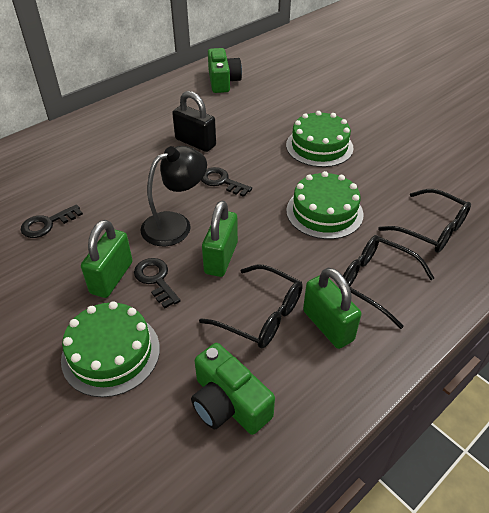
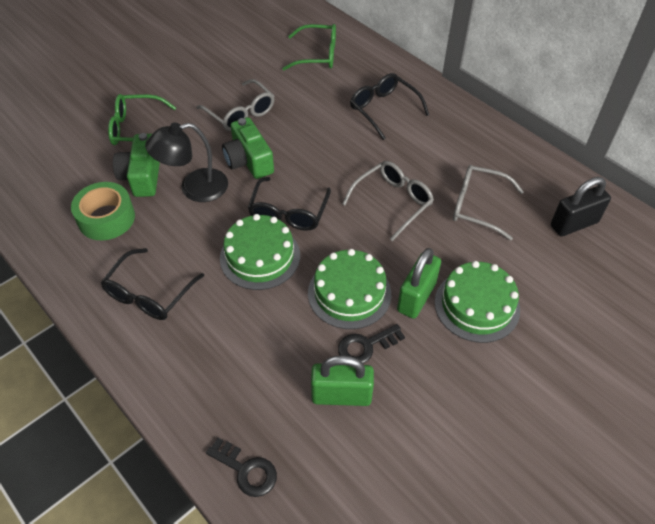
black key: [21,204,83,238] [134,258,180,308] [201,167,252,197] = 3 -> [206,438,277,497] [338,324,405,363] = 2
green glasses: none = 0 -> [108,94,176,145] [282,24,336,70] = 2
green padlock: [81,220,133,298] [202,201,238,277] [303,268,362,349] = 3 -> [311,355,374,406] [397,248,441,319] = 2
green tape: none = 0 -> [71,182,135,240] = 1
grey glasses: none = 0 -> [196,79,274,131] [342,161,434,241] [453,165,524,240] = 3

